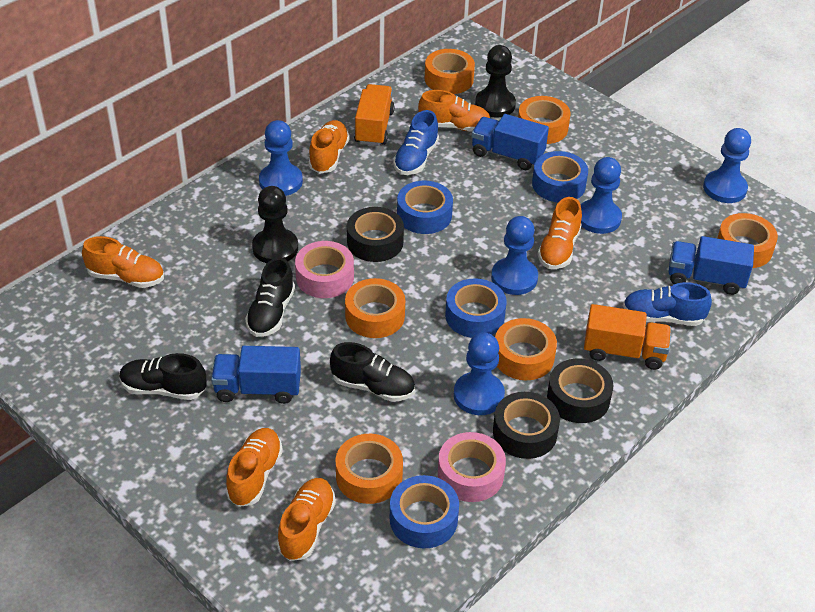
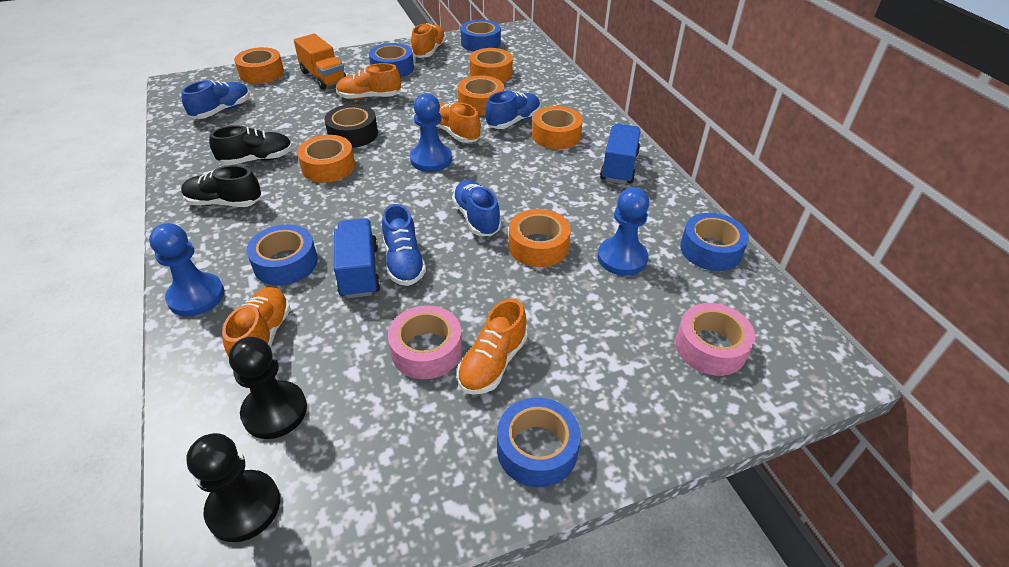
black shoe: [120,353,206,400] [245,258,295,337] [330,342,415,402] = 3 -> [181,165,261,207] [209,125,293,166] = 2
black tape: [347,207,404,262] [493,392,560,459] [547,359,613,423] = 3 -> [324,104,378,148] = 1
blue pawn: [259,120,303,196] [454,332,505,415] [491,216,538,295] [581,157,622,234] [703,128,751,203] = 5 -> [149,223,224,316] [410,93,452,172] [598,187,649,276] = 3
blue shoe: [393,110,439,175] [623,282,712,326] = 2 -> [181,80,250,119] [382,204,426,286] [452,180,501,236] [485,90,540,129] = 4
blue tape: [390,475,459,548] [397,181,453,234] [445,278,507,338] [532,151,588,202] = 4 -> [247,224,318,286] [369,43,414,77] [461,20,501,52] [497,397,581,487] [680,213,749,271] = 5
blue truck: [211,346,301,404] [472,114,549,170] [669,236,754,295] = 3 -> [334,218,381,298] [600,124,641,184] = 2
orange shoe: [82,236,164,288] [226,428,283,507] [277,478,336,561] [308,120,350,174] [418,90,490,132] [538,197,582,269] = 6 -> [222,287,291,358] [336,63,401,100] [411,23,446,58] [436,102,481,143] [457,299,527,395] = 5
orange truck: [354,84,395,146] [584,304,671,370] = 2 -> [294,34,346,90] = 1

